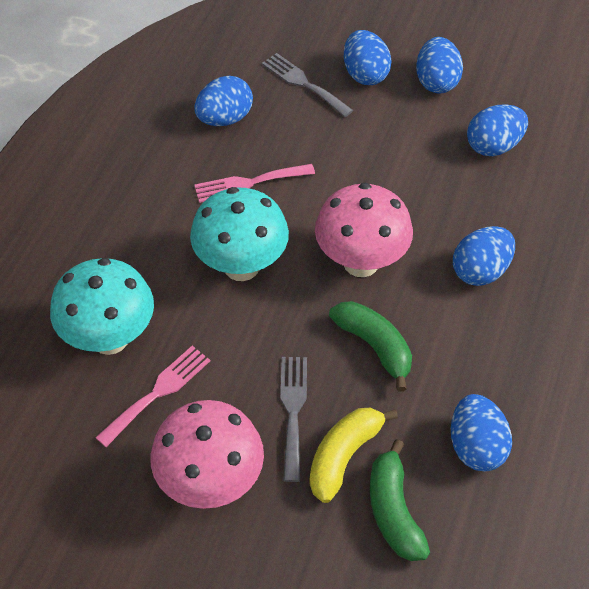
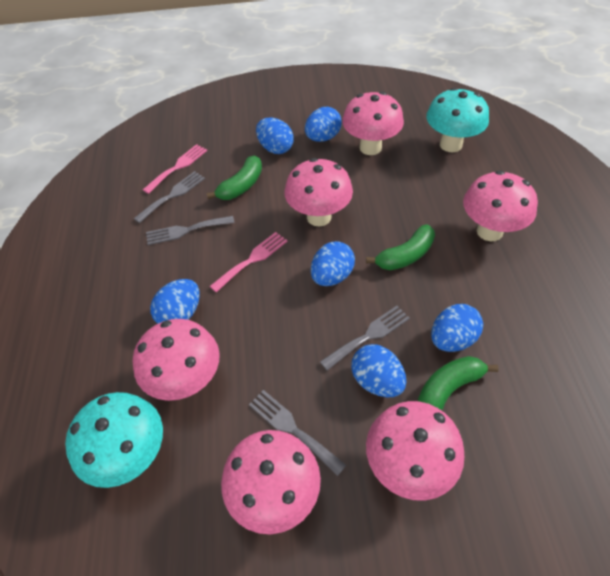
green banana: [329,301,412,392] [370,439,430,561] = 2 -> [206,155,262,200] [366,224,435,270] [418,356,499,411] = 3
grey fork: [262,53,353,117] [280,357,307,482] = 2 -> [134,171,205,223] [146,216,235,245] [249,390,346,476] [320,306,410,371] = 4
pink mushroom: [151,400,264,509] [315,183,413,277] = 2 -> [133,319,220,401] [221,430,321,534] [285,158,353,227] [342,92,404,155] [366,401,465,501] [463,171,538,241] = 6
yellow banana: [309,408,398,503] = 1 -> none = 0

